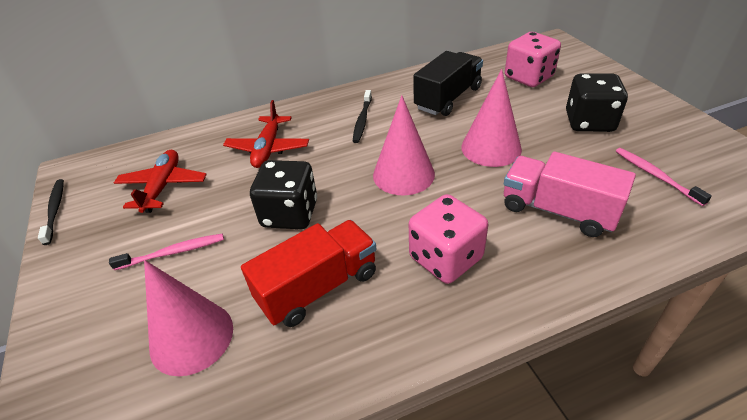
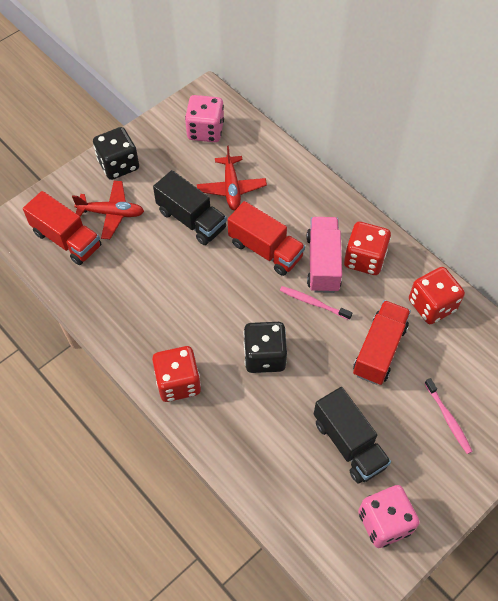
black toothbrush: [38,179,64,245] [353,90,372,143] = 2 -> none = 0
black truck: [414,51,483,116] = 1 -> [153,170,227,245] [314,387,391,483] = 2
pink cone: [144,260,233,376] [373,95,435,196] [461,69,522,167] = 3 -> none = 0
red dice: none = 0 -> [152,346,201,402] [344,222,391,275] [409,267,465,324] = 3
red truck: [241,220,376,327] = 1 -> [23,191,101,265] [228,201,305,276] [353,300,411,385] = 3

